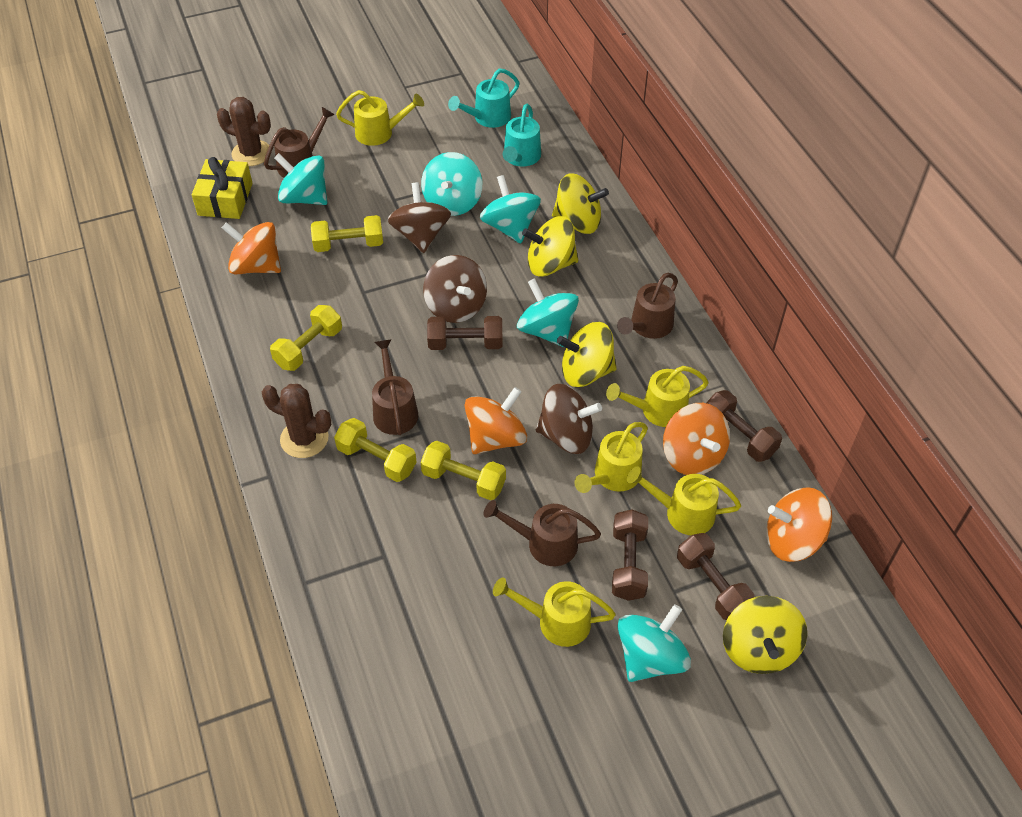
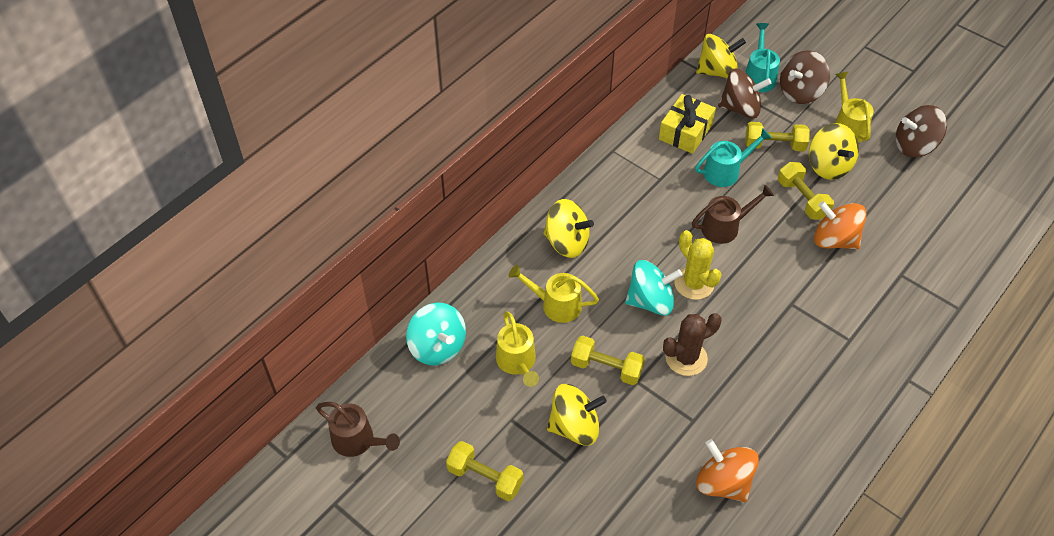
brown cactus: [217,97,271,166] [262,384,331,458] = 2 -> [663,313,722,376] = 1
brown dumbbell: [427,316,502,350] [612,510,648,601] [677,533,755,620] [706,390,782,462] = 4 -> none = 0
brown watering can: [264,107,335,178] [372,339,418,435] [484,500,601,566] [617,273,678,339] = 4 -> [316,402,400,457] [692,185,774,244] = 2
orange spinning top: [222,222,281,274] [464,387,527,454] [663,403,730,475] [766,487,832,562] = 4 -> [696,439,759,502] [814,201,867,249] = 2
turquoise spinning top: [274,153,327,205] [421,152,482,216] [480,175,541,244] [517,278,579,347] [617,604,691,682] = 5 -> [406,303,466,365] [625,260,683,316] = 2
yellow cactus: none = 0 -> [674,230,722,300] = 1
yellow watering can: [336,90,424,146] [493,577,616,647] [574,422,648,493] [606,366,709,427] [627,467,741,535] = 5 -> [496,311,539,387] [508,265,599,323] [835,72,874,143] = 3

